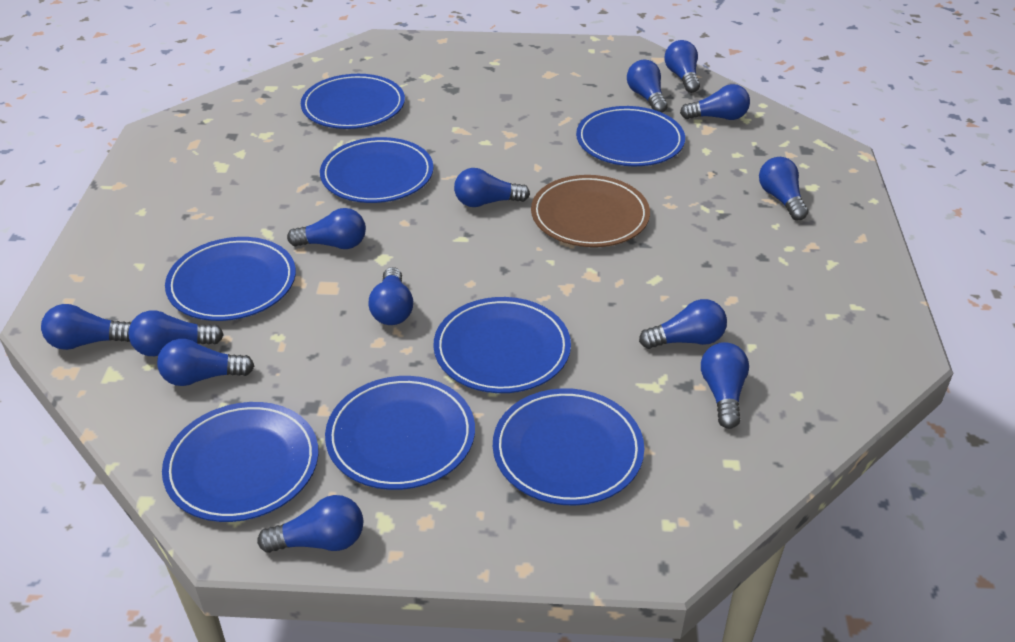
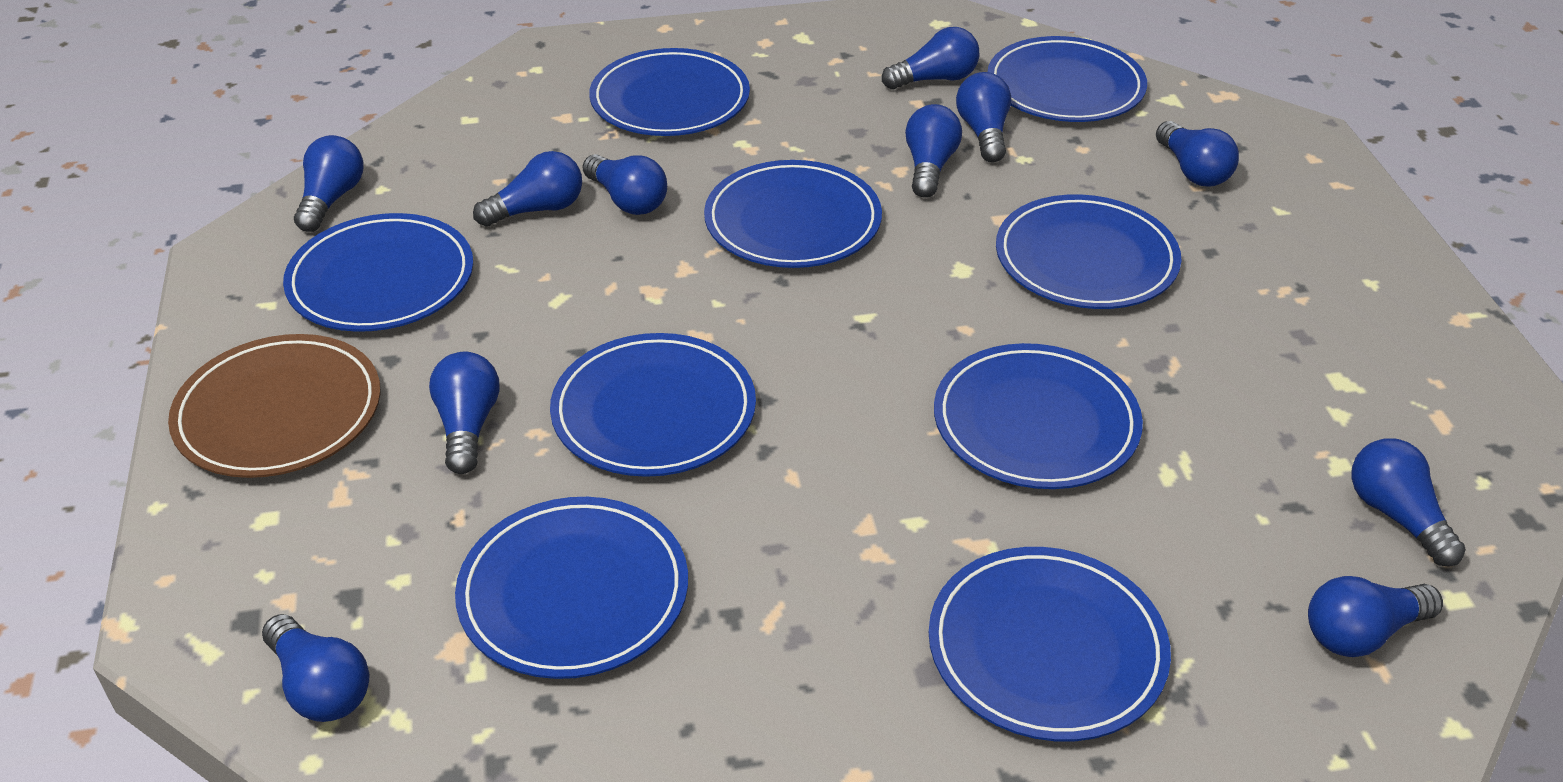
blue light bulb: [41,304,131,350] [128,310,224,356] [157,339,254,386] [257,495,363,553] [287,208,366,249] [369,267,413,325] [454,168,530,207] [627,60,667,113] [639,299,727,349] [665,40,700,93] [680,84,750,120] [701,342,749,429] [759,157,808,220] = 13 -> [262,614,369,722] [294,135,363,232] [429,352,500,474] [473,151,582,227] [583,154,667,215] [882,27,979,89] [905,104,962,198] [956,72,1011,163] [1156,121,1239,187] [1308,576,1443,657] [1351,438,1466,567] = 11
blue plate: [162,402,318,522] [165,237,296,321] [301,74,405,129] [320,137,434,203] [325,376,475,490] [433,297,571,393] [493,388,644,505] [576,106,685,166] = 8 -> [283,213,473,332] [455,497,688,679] [550,333,756,477] [589,48,750,136] [704,160,882,268] [929,547,1171,741] [934,343,1143,489] [988,36,1147,122] [996,194,1182,309] = 9

